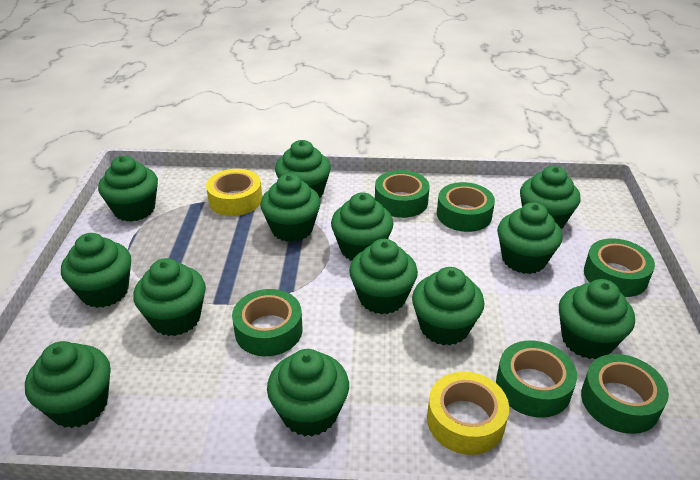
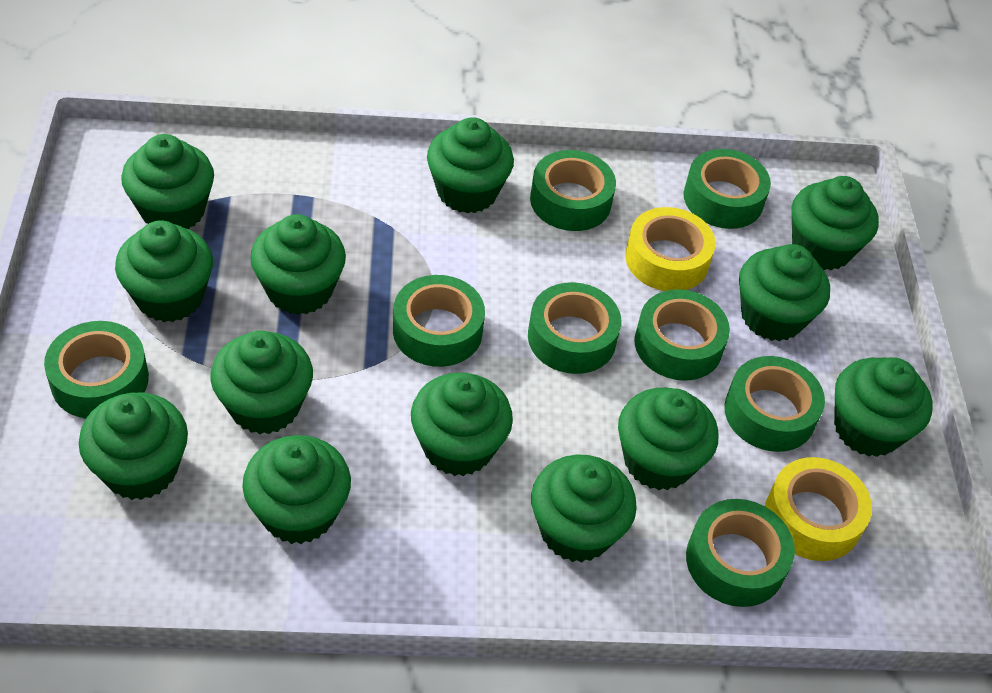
green tape: [232,289,303,356] [375,170,430,218] [437,182,495,232] [496,340,577,418] [581,354,669,434] [584,238,655,297] = 6 -> [44,321,149,418] [393,275,485,367] [528,282,621,374] [530,150,616,231] [635,289,730,381] [684,149,771,229] [686,499,795,607] [724,356,825,452] = 8

